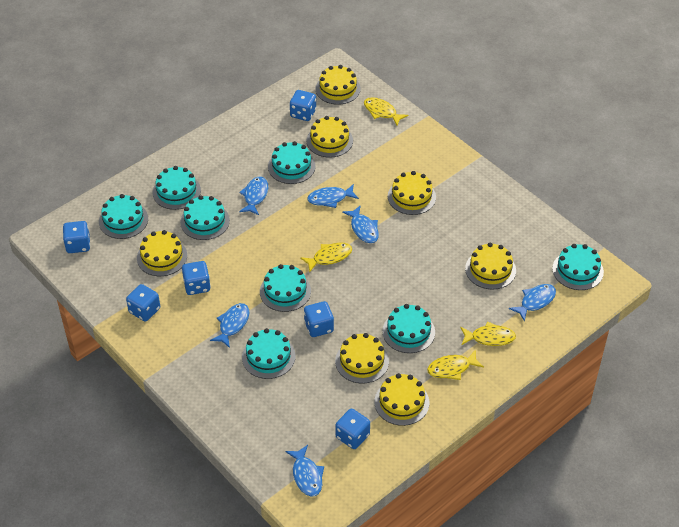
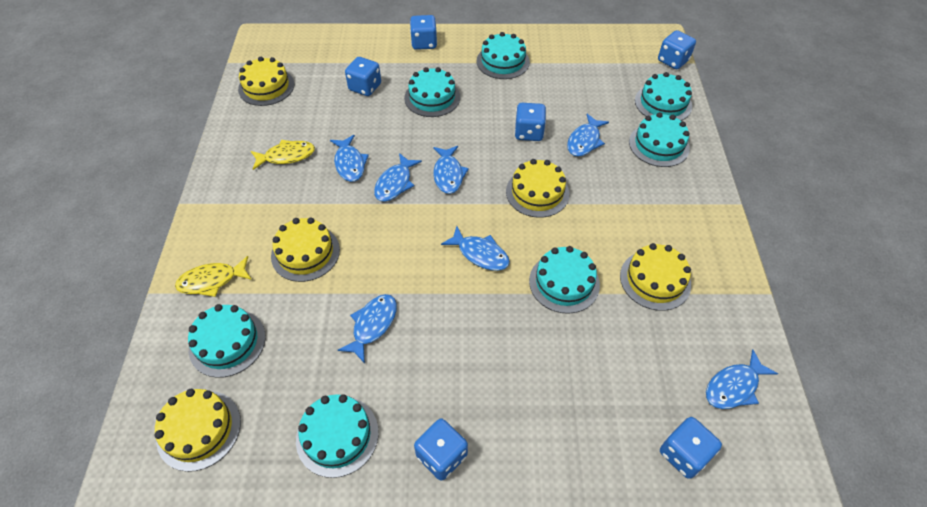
blue fish: [210,303,250,348] [239,177,268,215] [285,445,324,496] [307,184,359,208] [342,205,379,243] [509,284,556,322] = 6 -> [330,135,369,182] [338,294,397,364] [374,153,422,202] [433,146,469,194] [441,226,510,271] [567,114,609,156] [706,350,778,409] = 7
turquoise cake: [99,194,148,239] [153,166,201,210] [180,195,230,240] [242,328,295,379] [260,264,311,312] [268,141,315,184] [382,304,435,353] [552,244,604,290] = 8 -> [188,304,266,378] [296,394,379,478] [404,67,460,117] [477,32,530,79] [529,246,600,314] [629,112,690,167] [635,72,692,121] = 7
yellow cake: [137,230,187,276] [307,116,353,158] [316,65,361,105] [335,333,389,383] [374,373,429,426] [388,171,436,215] [465,243,516,290] = 7 -> [155,389,241,472] [238,57,294,106] [271,218,340,282] [506,159,569,218] [620,243,691,311] = 5
yellow fish: [300,243,352,272] [364,97,409,126] [427,349,484,380] [460,321,516,346] = 4 -> [175,256,252,297] [251,140,315,170] = 2

